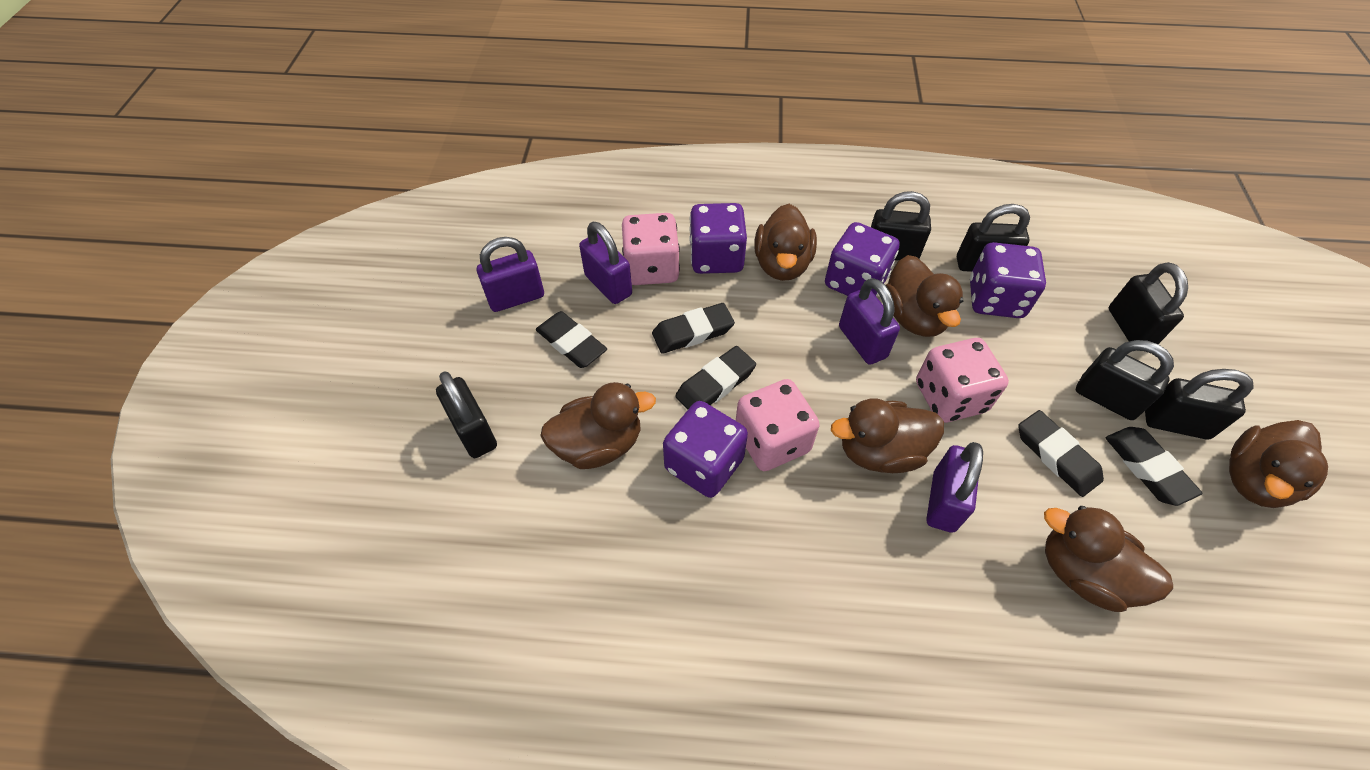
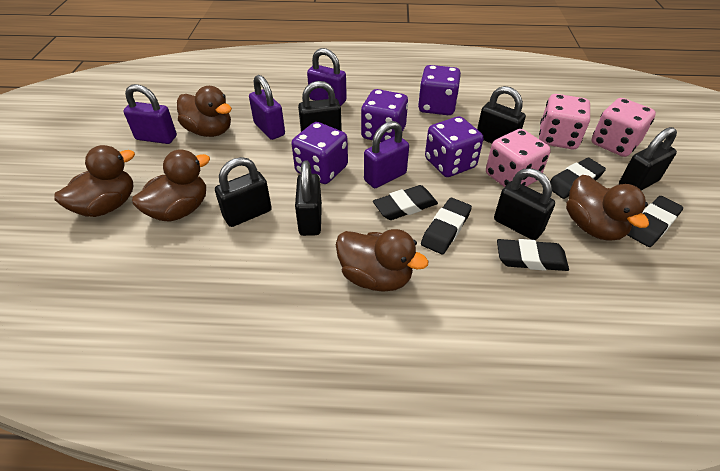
brown duck: [540,382,656,469] [754,204,817,281] [831,398,944,473] [886,255,963,337] [1044,506,1173,612] [1229,420,1328,508] = 6 -> [54,145,135,217] [132,149,210,222] [177,86,232,137] [336,229,429,292] [566,175,649,241] = 5

